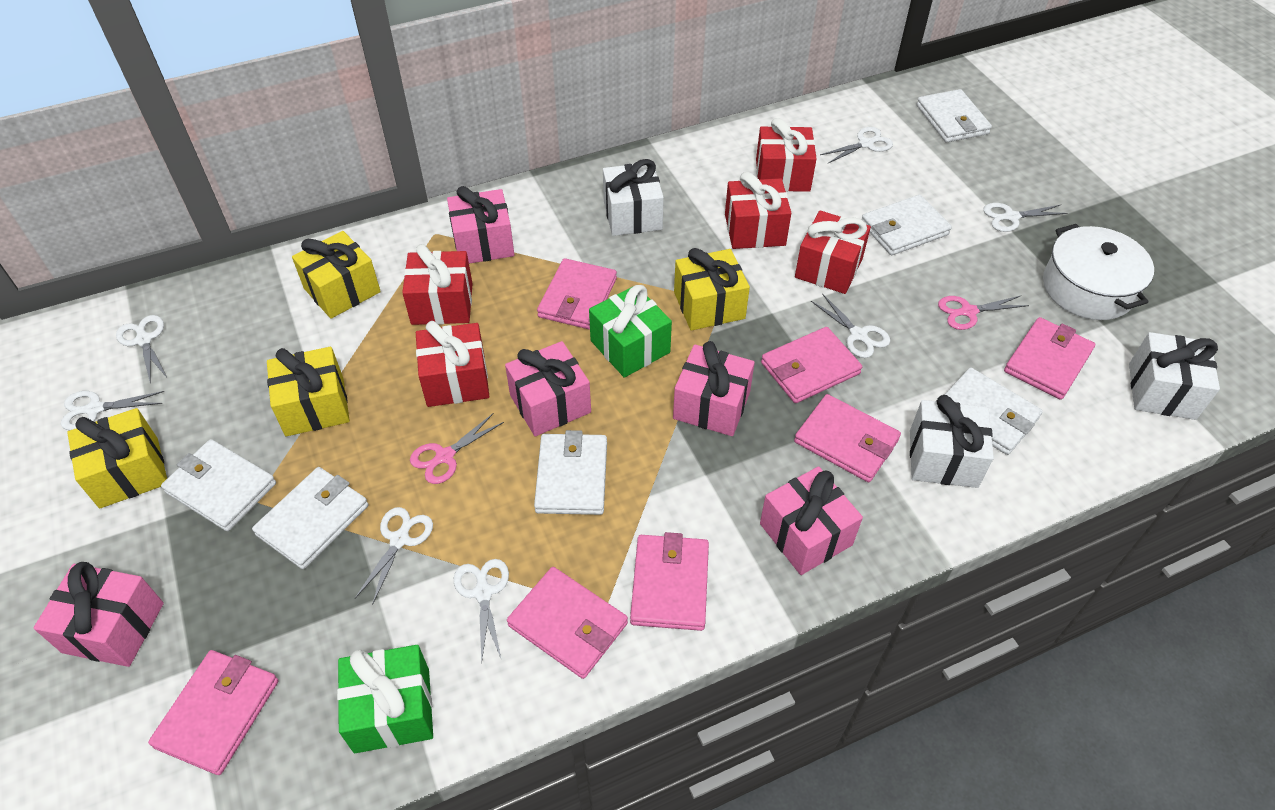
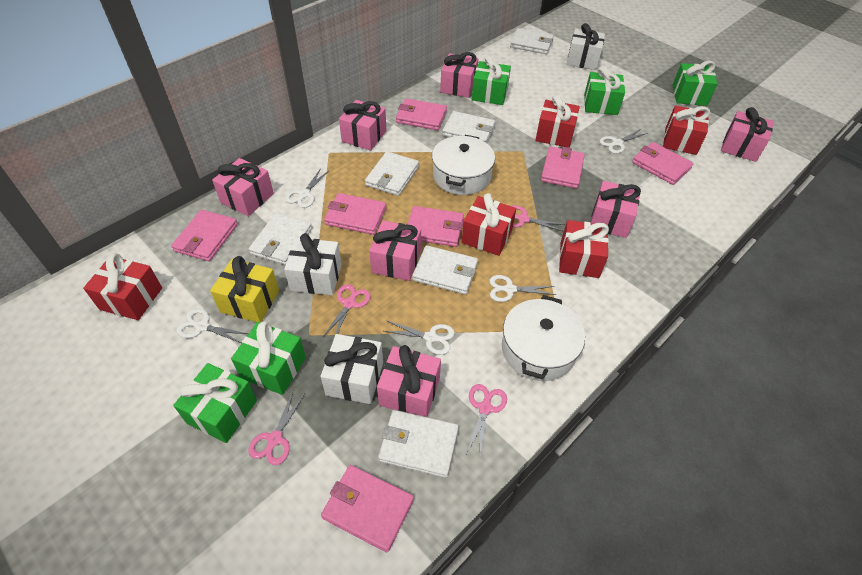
green gift: [337,645,433,753] [589,285,672,378] = 2 -> [173,363,257,443] [231,321,306,395] [472,56,511,105] [584,66,625,115] [672,61,718,106] = 5
pink gift: [34,562,164,667] [447,186,515,264] [505,341,591,436] [673,341,755,436] [760,466,863,575] = 5 -> [212,158,274,216] [339,100,387,151] [369,220,421,281] [377,345,441,417] [440,52,478,98] [590,181,641,238] [721,107,774,162] = 7
pink scissors: [410,413,504,484] [938,295,1029,330] = 2 -> [248,391,305,465] [322,284,371,338] [466,384,507,455] [512,205,565,231] = 4
white pot: [1043,224,1154,320] = 1 -> [432,135,495,195] [502,295,585,381] = 2
white scissors: [61,391,164,430] [116,315,168,384] [355,507,433,605] [454,559,509,664] [811,293,890,358] [820,127,893,163] [983,203,1068,232] = 7 -> [176,308,248,343] [285,168,328,208] [384,321,455,355] [489,275,556,302] [599,129,647,154] = 5
yellow gift: [67,408,167,508] [267,347,350,436] [292,231,381,319] [674,248,750,331] = 4 -> [210,256,279,323] = 1

